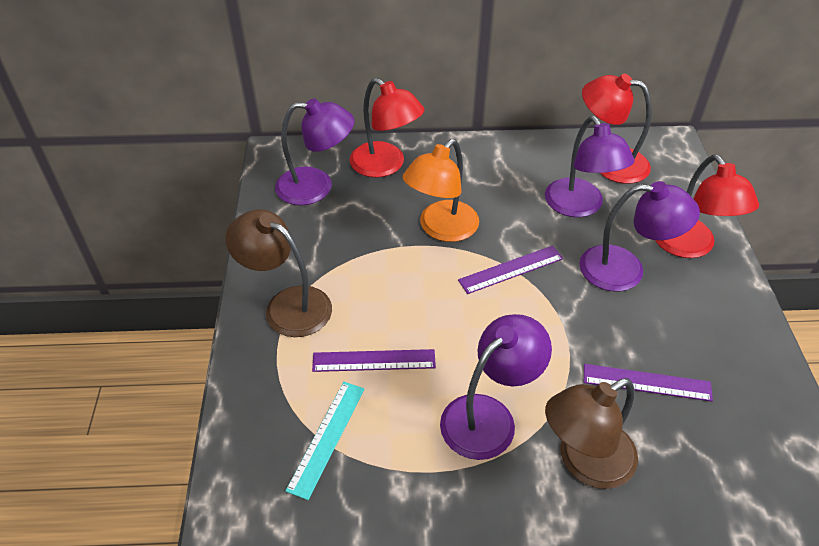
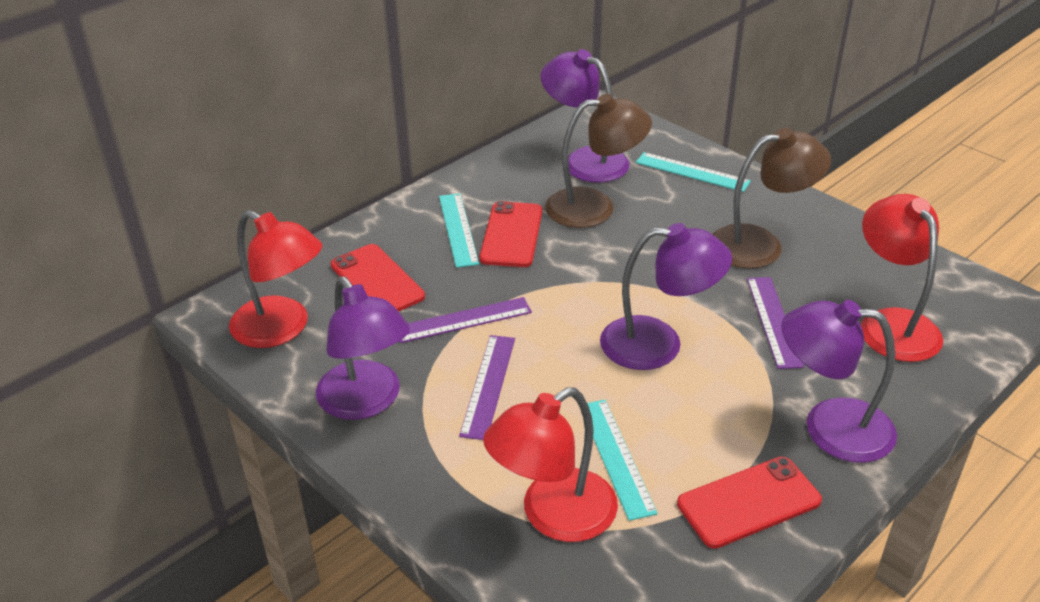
orange lamp: [402,139,479,242] = 1 -> none = 0
red phone: none = 0 -> [331,244,425,312] [480,201,542,267] [677,457,822,549] = 3
turquoise ruler: [285,382,365,500] = 1 -> [439,193,479,268] [587,400,658,521] [636,152,751,192] = 3

